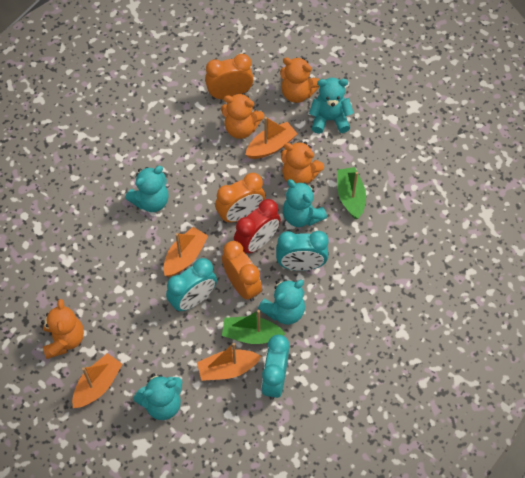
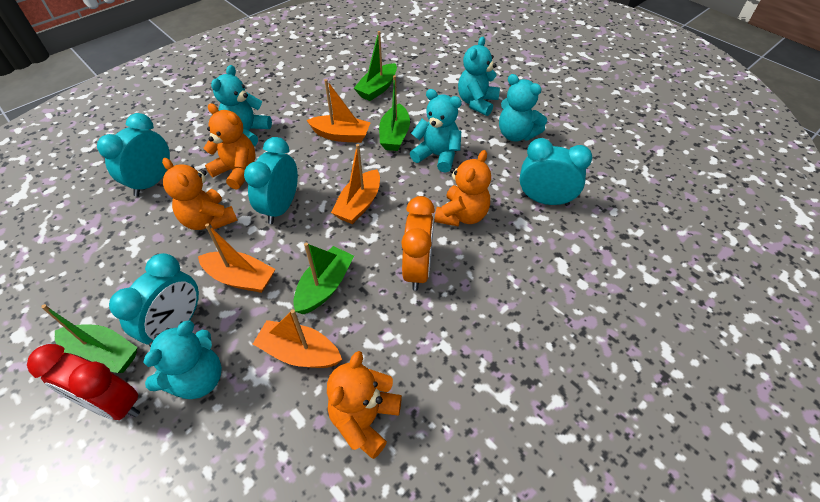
green boat: [222,310,285,344] [337,167,366,219] = 2 -> [41,304,138,373] [293,243,354,315] [354,31,397,101] [379,75,410,151] = 4
orange clock: [205,54,254,100] [215,173,265,223] [222,241,262,302] = 3 -> [401,196,435,291] = 1
turquoise clock: [166,258,217,312] [261,335,289,400] [276,231,329,271] = 3 -> [97,113,170,196] [109,253,199,345] [244,137,298,224] [520,138,592,206] = 4

